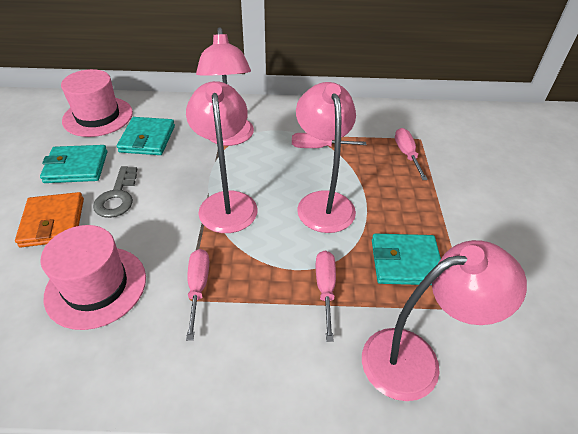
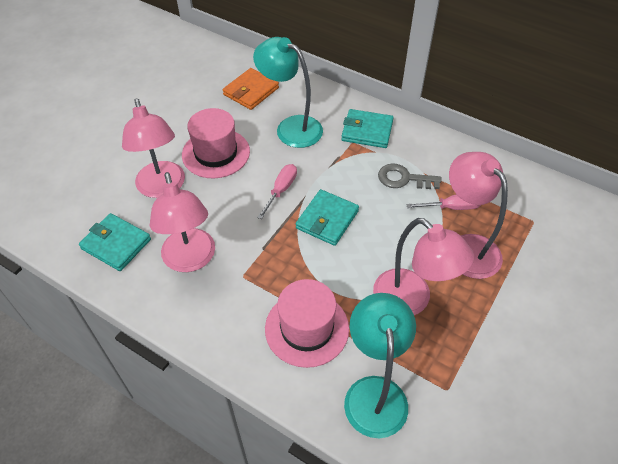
pink screwdriver: [186,249,209,340] [292,133,366,148] [316,251,336,342] [395,128,428,180] = 4 -> [257,164,297,219] [406,194,481,210] = 2
turquoise lamp: none = 0 -> [253,37,323,148] [344,293,416,438] = 2

